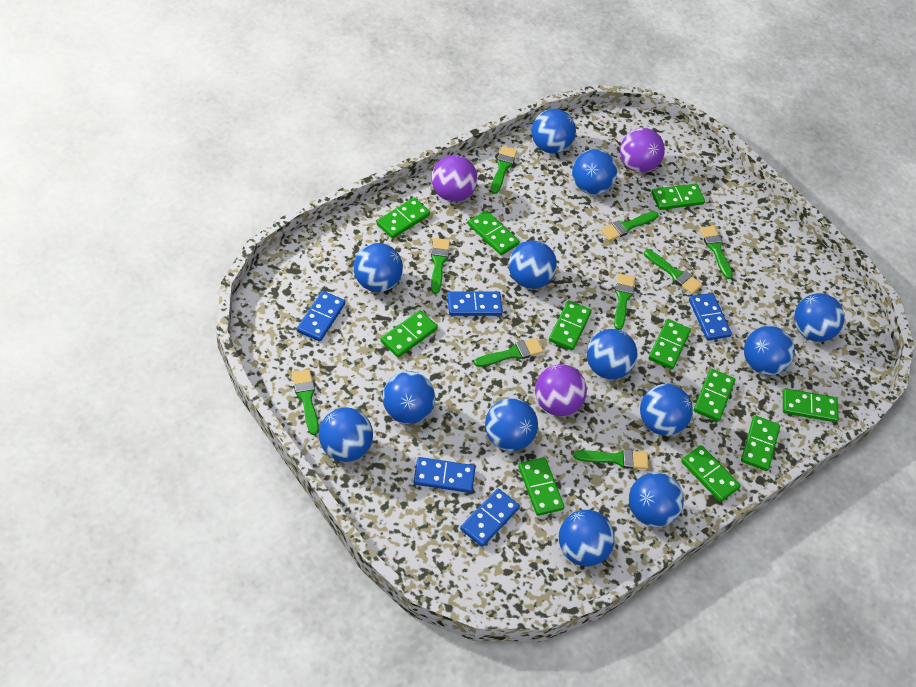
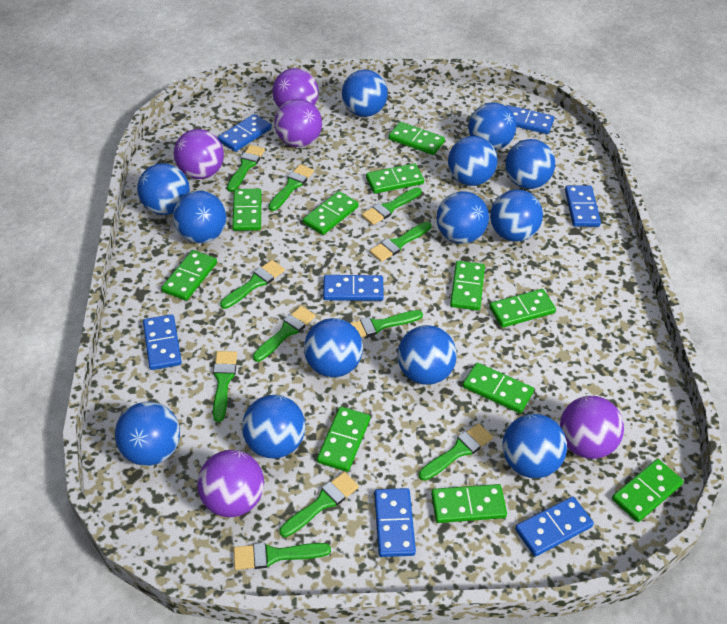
blue domino: [297,291,346,342] [414,457,475,493] [447,291,503,316] [460,488,520,547] [689,293,732,340] = 5 -> [143,314,182,370] [218,114,272,152] [323,275,384,301] [374,488,416,557] [506,105,554,134] [515,496,594,557] [565,185,601,227] = 7
green brush: [292,370,319,435] [431,238,450,294] [474,338,543,367] [491,146,517,194] [573,449,648,469] [601,211,659,241] [614,274,635,330] [644,249,702,294] [700,226,733,279] = 9 -> [213,351,237,422] [220,260,285,309] [227,145,265,192] [233,542,331,570] [253,306,315,362] [268,164,314,211] [280,472,359,537] [350,310,423,338] [362,187,422,225] [369,222,431,262] [419,423,493,481] = 11
purple ball: [431,155,478,202] [535,364,587,416] [620,128,665,173] = 3 -> [174,129,224,179] [197,450,264,517] [272,68,319,108] [274,99,322,147] [560,396,624,459] = 5

